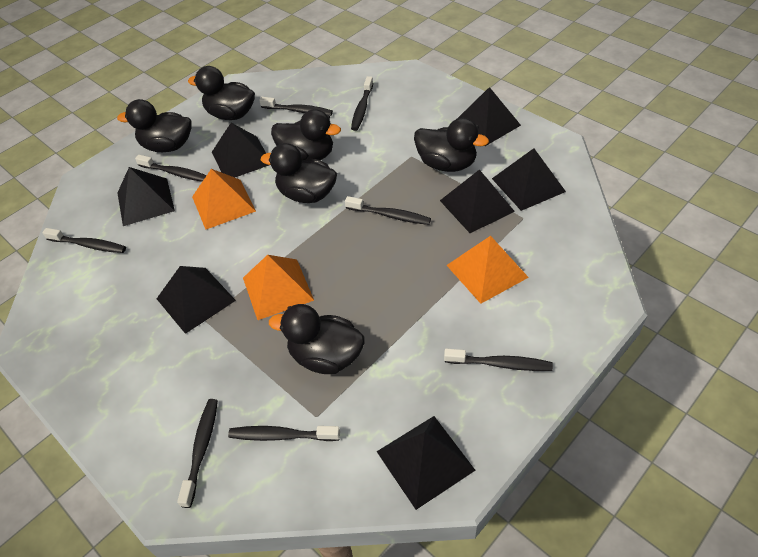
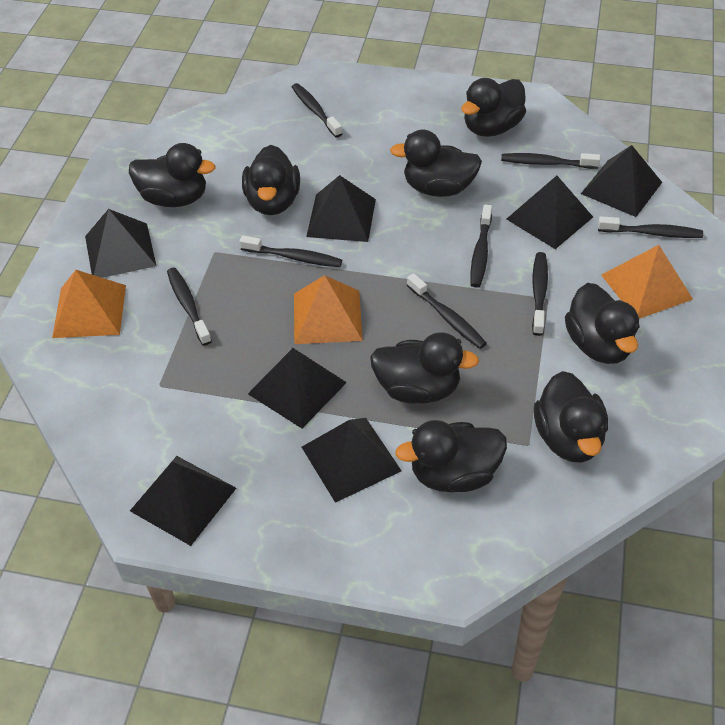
black duck: [117,99,192,152] [188,66,255,120] [261,143,337,203] [269,304,365,374] [271,109,341,161] [414,118,489,172] = 6 -> [129,143,215,207] [242,145,300,215] [370,332,479,404] [390,129,482,197] [395,420,507,492] [461,78,526,137] [534,371,608,463] [565,283,640,364] = 8

